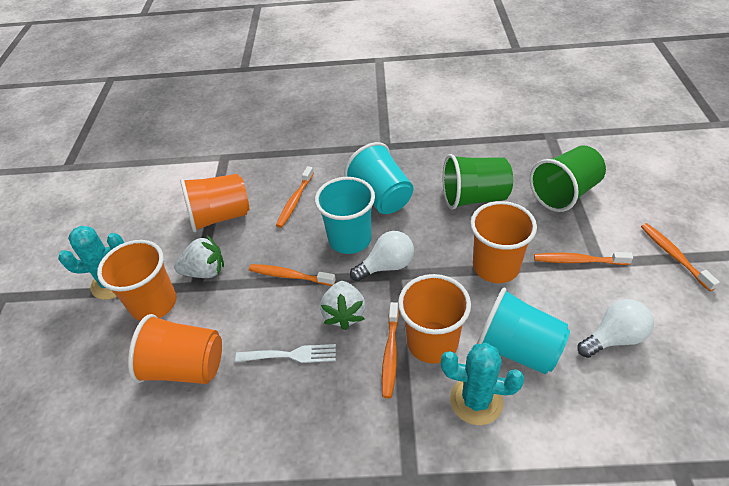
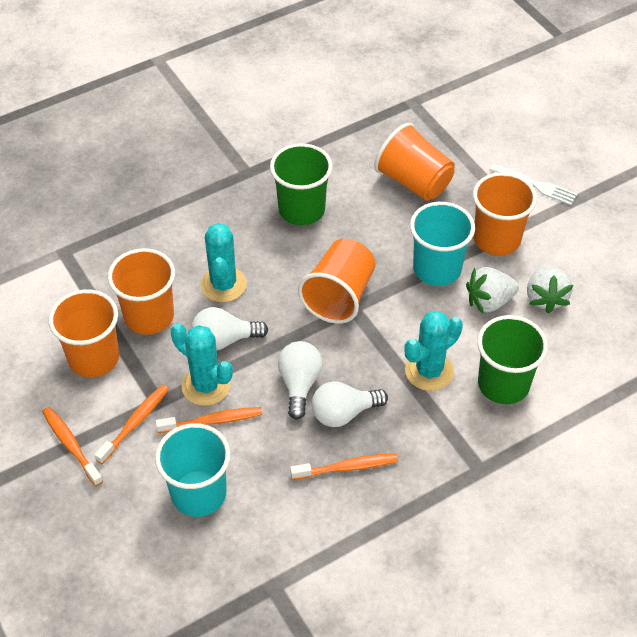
orange toothbrush: [249,264,336,286] [276,166,314,228] [382,302,399,398] [534,252,633,265] [641,223,720,291] = 5 -> [42,407,103,486] [94,384,169,464] [155,407,262,433] [290,453,398,480] = 4
turquoise cactus: [58,226,124,300] [441,343,524,425] = 2 -> [171,324,233,406] [200,223,247,302] [404,311,463,391] = 3
turquoise cup: [315,177,375,254] [344,142,413,214] [477,287,570,374] = 3 -> [155,423,230,517] [410,202,475,286] = 2
white light bulb: [350,231,414,281] [578,299,654,358] = 2 -> [191,307,268,350] [278,341,322,420] [312,381,388,427] = 3

